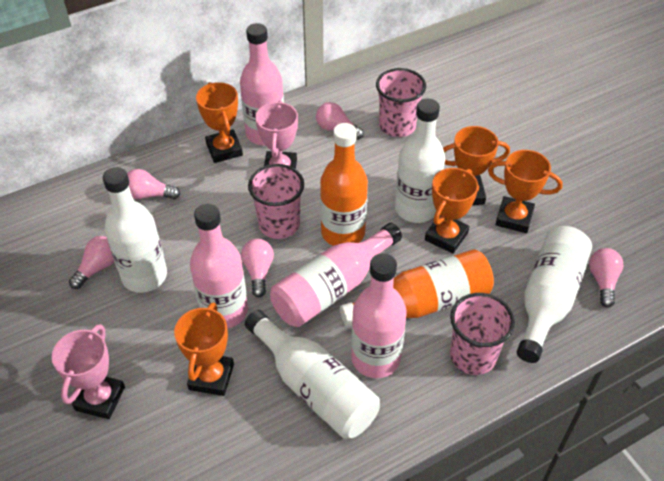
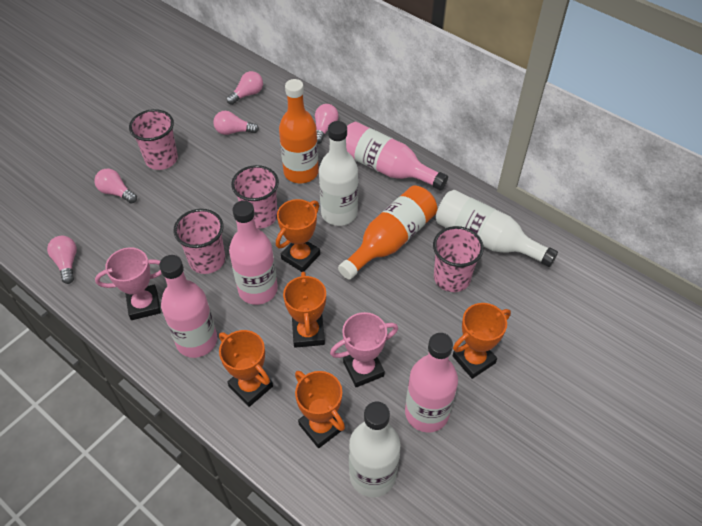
pink cup: [248,164,304,239] [376,68,426,137] [450,293,515,375] = 3 -> [129,109,178,170] [174,209,225,274] [231,165,279,229] [433,226,484,292] = 4
white bottle: [103,167,167,293] [245,310,380,439] [395,98,445,223] [517,226,592,363] = 4 -> [319,121,358,226] [349,401,401,497] [436,190,558,267] = 3

